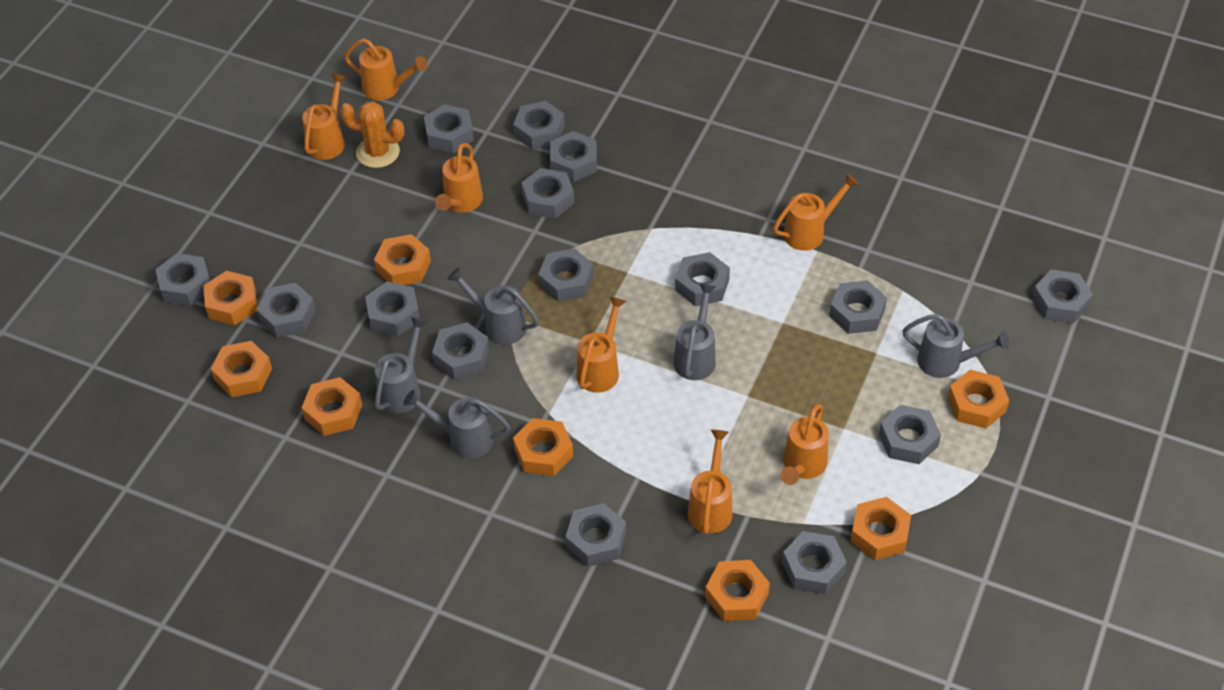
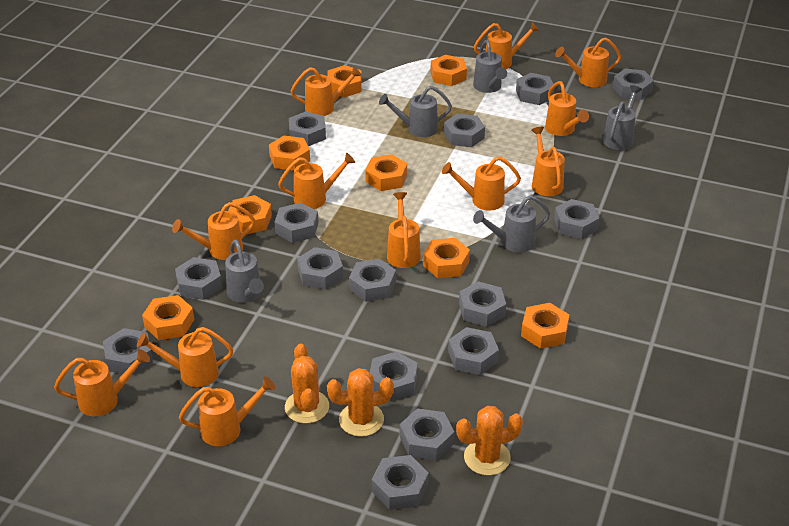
orange cactus: [340,101,404,168] = 1 -> [285,344,329,424] [327,368,394,437] [456,406,523,476] = 3
orange watering can: [302,73,346,160] [344,38,428,100] [435,143,483,212] [577,296,626,393] [688,430,732,534] [773,173,859,251] [781,404,829,485] = 7 -> [54,349,150,416] [137,327,233,387] [172,202,255,260] [179,376,276,446] [278,153,355,209] [291,66,361,116] [387,192,421,268] [442,156,521,210] [474,22,540,69] [531,127,565,196] [545,81,589,136] [555,38,621,87] = 12

